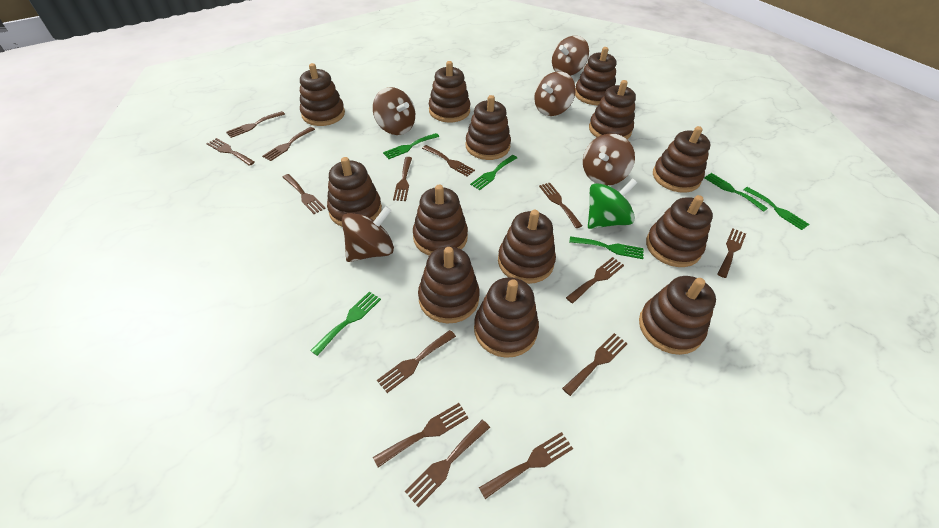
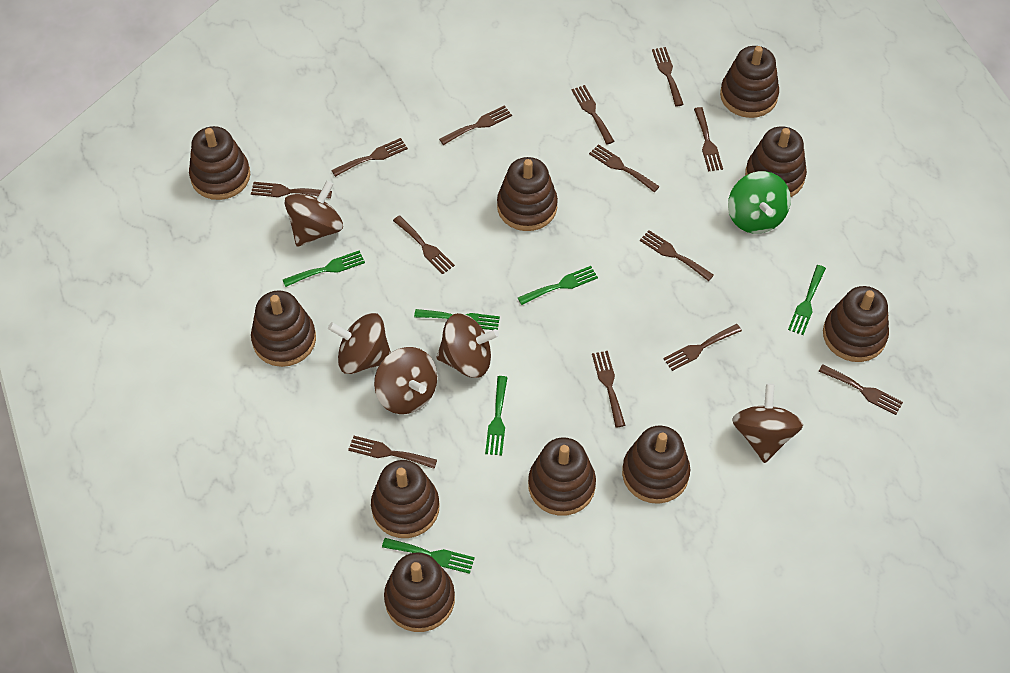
brown fork: [206,138,255,166] [226,111,285,138] [262,127,315,161] [282,174,326,214] [373,403,469,468] [377,330,456,393] [393,157,412,201] [405,420,490,508] [422,145,475,177] [479,432,573,499] [539,183,582,228] [562,333,628,396] [566,257,624,303] [717,228,746,278] = 14 -> [251,182,332,199] [331,138,408,177] [348,436,437,469] [393,216,455,274] [439,105,512,145] [572,85,615,144] [589,144,660,192] [592,351,625,428] [640,230,714,281] [652,47,684,106] [663,324,742,371] [694,107,723,171] [818,364,903,415] = 13
brown stacking toy: [300,63,345,126] [327,157,382,226] [413,185,468,255] [418,246,480,324] [429,61,470,122] [466,95,511,160] [474,277,539,358] [498,210,556,284] [575,47,616,105] [589,80,636,139] [639,276,716,355] [646,195,713,267] [653,126,710,193] = 13 -> [189,126,250,200] [251,290,316,367] [371,460,439,538] [384,552,455,632] [497,157,558,231] [528,437,596,516] [622,426,690,504] [720,46,779,118] [745,126,807,197] [823,286,889,362] = 10

